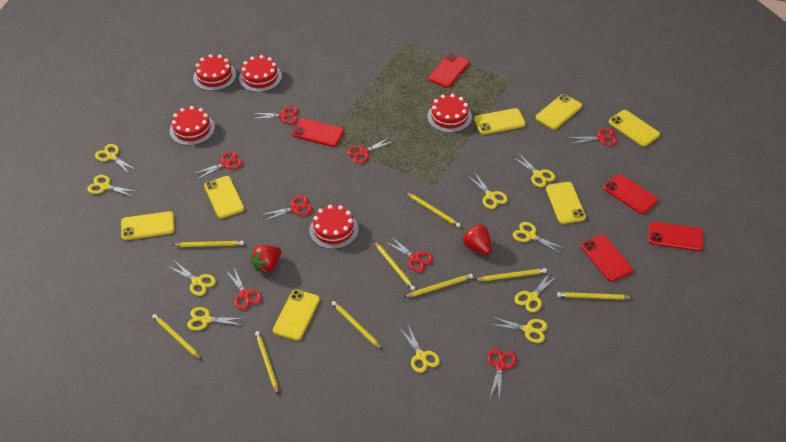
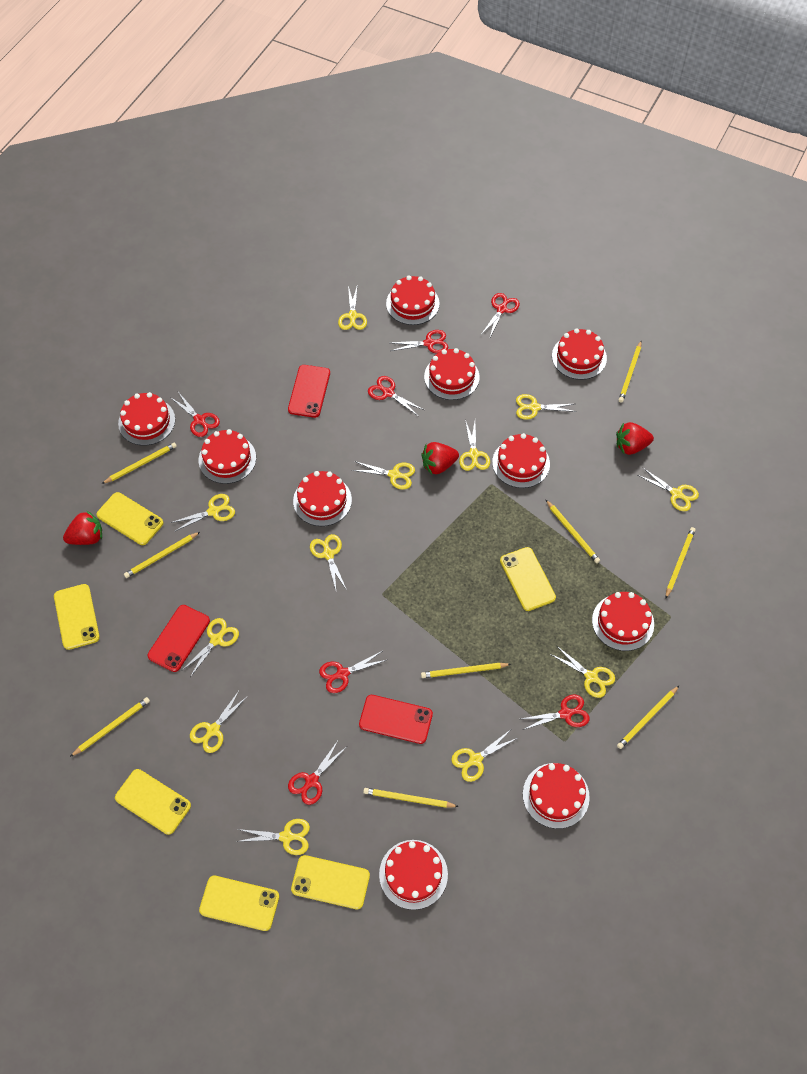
red cake: [170,106,215,146] [193,54,236,91] [239,55,282,92] [309,205,359,249] [427,94,472,133] = 5 -> [118,392,175,446] [199,429,256,484] [293,471,352,526] [379,840,448,910] [386,275,440,325] [424,348,480,400] [492,433,550,488] [523,763,590,829] [552,328,607,380] [592,592,654,651] = 10
red phone: [292,118,344,147] [428,54,469,88] [581,235,633,282] [603,174,658,214] [648,222,703,251] = 5 -> [147,605,210,672] [288,365,330,418] [359,695,433,744] = 3
red scissors: [194,151,243,180] [226,268,262,310] [252,107,299,124] [261,196,313,222] [347,137,394,164] [385,236,434,272] [487,349,517,399] [569,128,618,146] = 8 -> [170,392,220,437] [288,741,345,805] [319,651,386,693] [368,376,424,416] [391,330,448,354] [482,293,520,337] [521,695,590,730] = 7
red strawberry: [250,245,281,273] [462,223,492,255] = 2 -> [63,511,102,545] [421,442,459,474] [616,422,654,455] = 3
yellow phone: [121,211,175,240] [204,176,244,218] [273,290,320,341] [474,108,526,135] [536,94,582,129] [546,182,586,224] [609,110,660,146] = 7 -> [54,584,100,650] [96,492,164,545] [115,769,191,835] [199,876,279,931] [291,855,370,909] [500,547,556,611] = 6
yellow scissors: [87,175,138,197] [95,144,136,173] [167,262,216,296] [187,307,244,331] [400,325,440,373] [467,172,508,209] [489,317,548,343] [513,154,555,187] [513,222,565,254] [514,271,557,312] = 10 -> [170,494,235,532] [181,618,239,677] [190,691,248,753] [236,819,310,855] [310,534,347,590] [338,284,367,330] [352,461,415,490] [451,730,517,782] [459,420,490,471] [516,394,577,420] [550,646,615,698] [638,468,699,511] = 12

